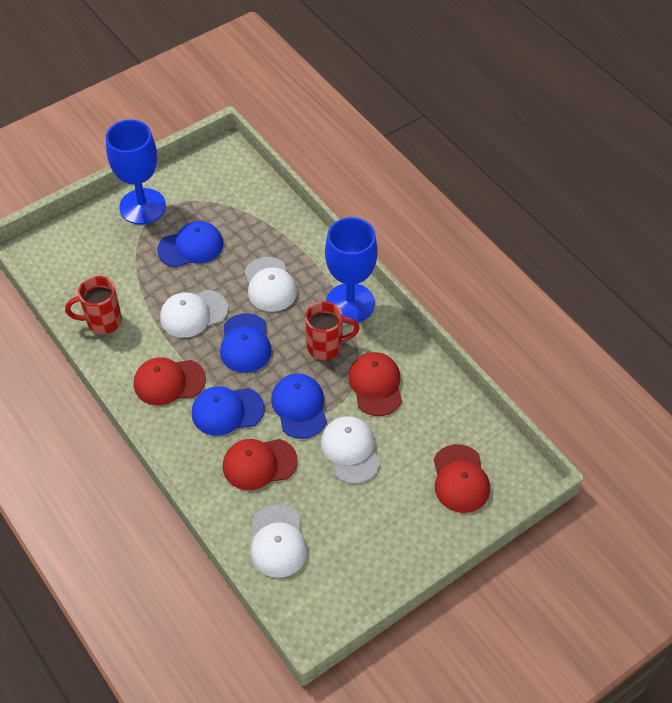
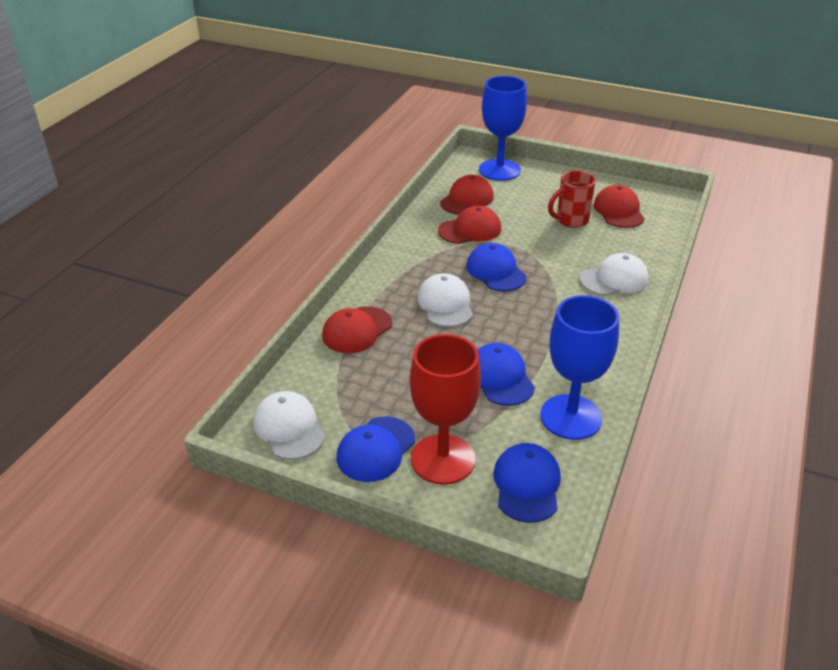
red goblet: none = 0 -> [410,334,481,485] = 1
red mug: [65,276,122,334] [305,301,360,360] = 2 -> [548,170,596,228] = 1
white cap: [160,290,228,338] [244,257,298,312] [250,505,308,578] [321,416,380,484] = 4 -> [254,391,325,460] [417,273,473,327] [579,253,649,296] = 3

